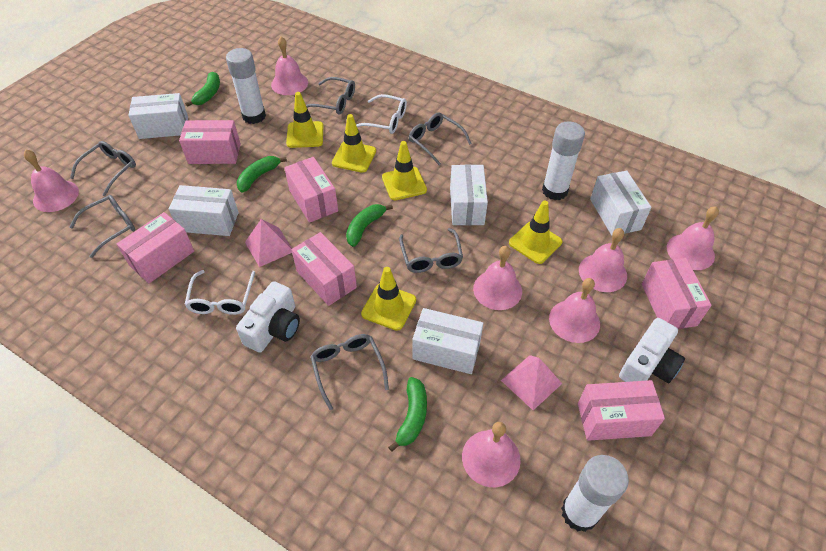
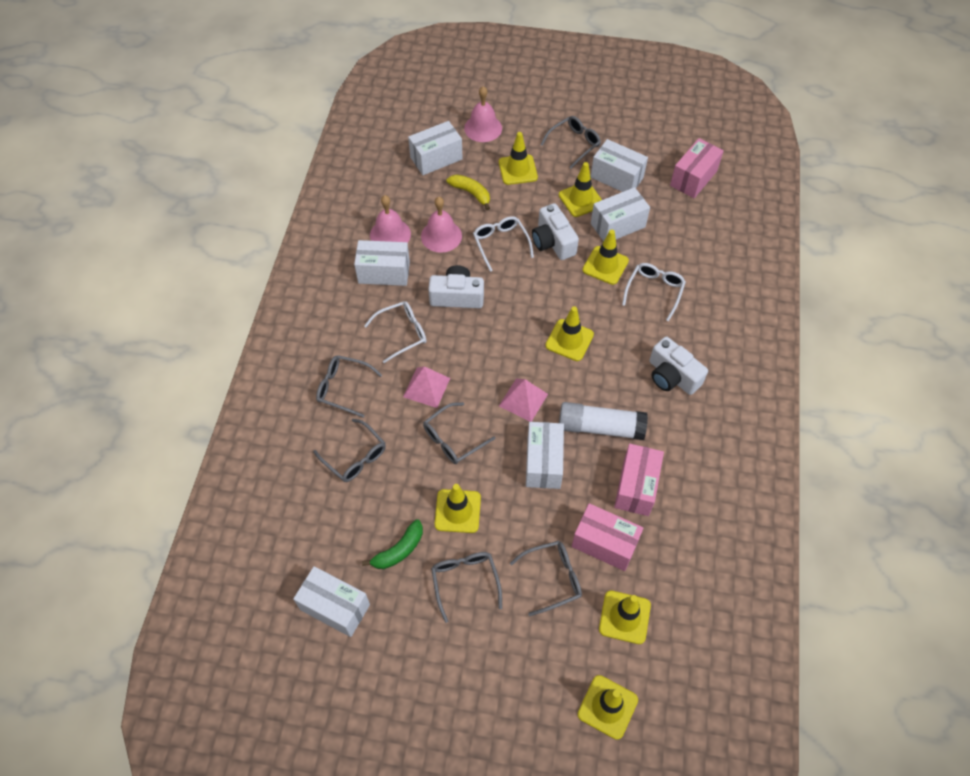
green banana: [185,72,220,107] [237,156,287,192] [346,204,393,247] [388,377,427,452] = 4 -> [362,519,423,569] = 1
pink bell: [24,149,79,212] [271,37,308,95] [462,422,521,487] [473,246,522,310] [549,278,600,343] [579,228,627,292] [667,206,719,270] = 7 -> [370,195,411,243] [421,197,462,253] [464,86,502,142] = 3
pink box: [117,212,194,283] [179,120,241,164] [284,157,338,223] [291,232,357,306] [578,380,665,441] [642,258,712,329] = 6 -> [572,503,644,571] [614,444,664,516] [670,138,724,198] = 3
white box: [128,93,188,139] [169,185,239,236] [412,308,483,374] [450,164,488,225] [590,171,651,236] = 5 -> [293,566,370,637] [354,240,410,286] [408,121,463,175] [526,422,564,489] [591,139,648,192] [591,187,650,242] = 6
white camera: [236,281,300,353] [619,318,685,383] = 2 -> [428,265,484,308] [532,203,579,260] [649,336,708,395] = 3
white glasses: [184,270,255,315] [356,94,407,134] = 2 -> [364,301,426,363] [473,216,534,272] [622,263,686,322] = 3
white glue stick: [226,48,266,124] [542,121,585,200] [561,455,629,532] = 3 -> [559,402,648,440] = 1
yellow banana: none = 0 -> [447,174,490,210] = 1
yellow traffic cone: [286,92,323,148] [332,114,376,173] [361,267,416,331] [382,141,427,200] [509,200,562,264] = 5 -> [435,484,481,533] [499,132,538,185] [545,306,594,361] [559,162,602,217] [578,675,638,740] [582,230,629,285] [599,591,651,644] = 7

